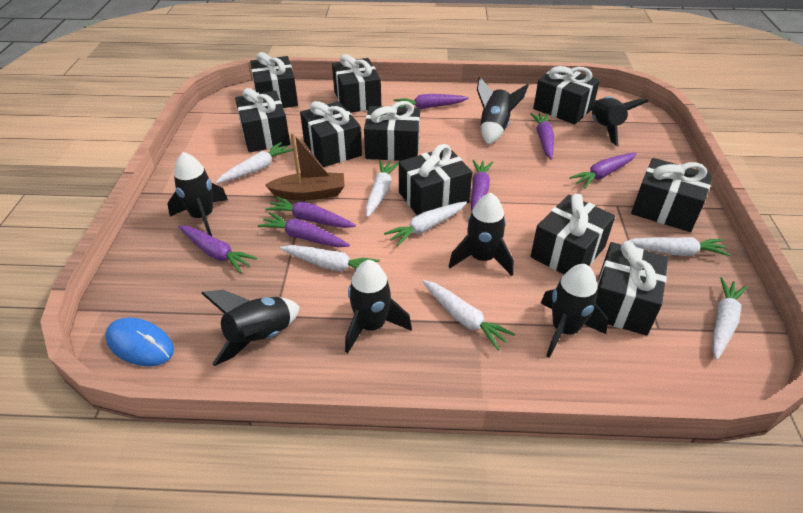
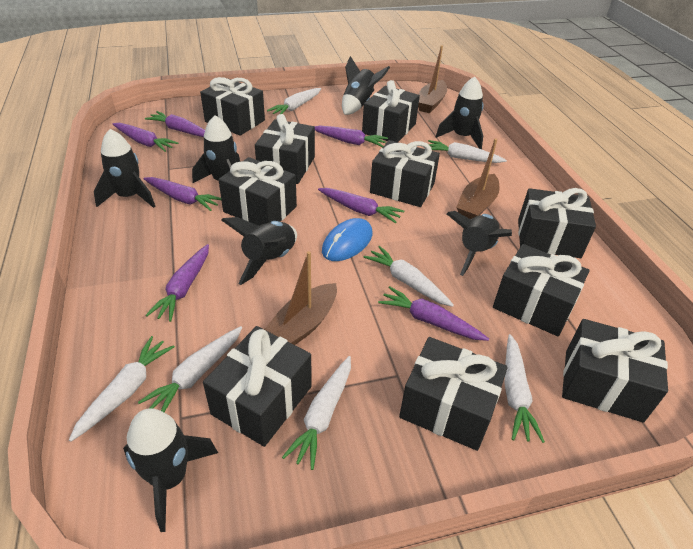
brown boat: [265,133,345,200] = 1 -> [264,251,337,345] [418,45,447,113] [456,138,499,219] = 3

